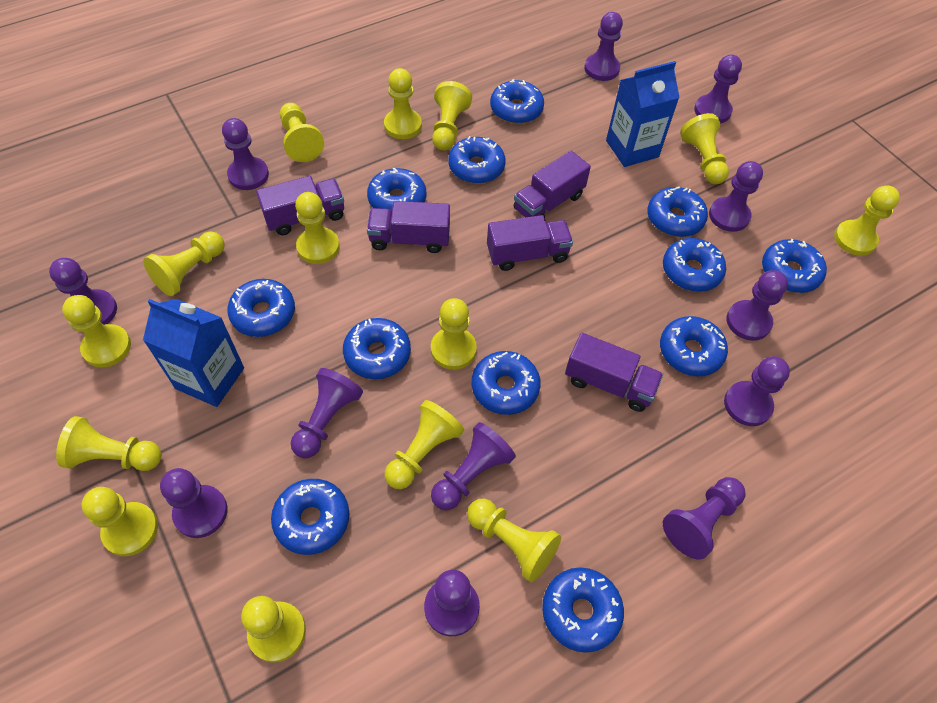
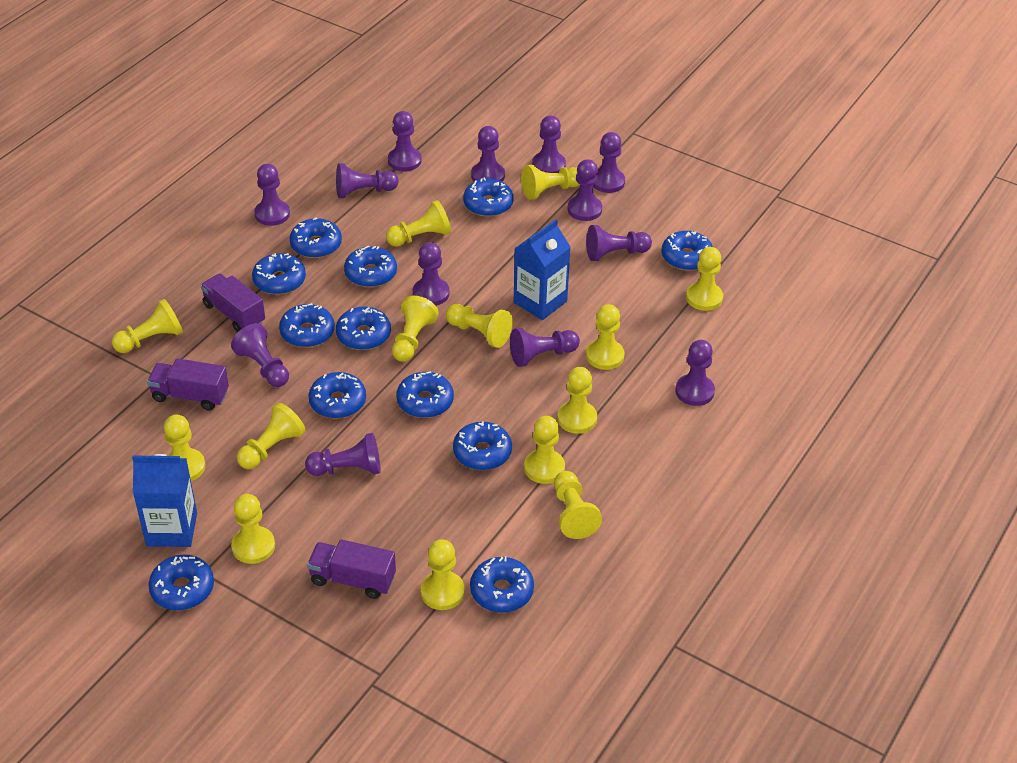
purple pawn: [49,258,117,325] [160,468,228,538] [222,118,269,190] [291,368,363,458] [424,570,480,636] [431,422,516,510] [584,12,623,81] [663,477,746,559] [694,55,742,124] [709,161,763,232] [724,356,790,426] [726,270,788,341] = 12 -> [231,323,289,387] [254,164,290,226] [305,433,381,476] [336,163,398,198] [388,111,421,172] [413,242,449,306] [471,126,505,182] [510,328,580,367] [532,116,566,173] [568,159,602,221] [586,225,652,261] [593,132,625,193] [675,340,715,406] = 13
purple truck: [256,176,344,235] [367,201,450,253] [487,215,573,271] [514,151,591,218] [565,333,663,412] = 5 -> [147,358,229,410] [200,273,265,332] [307,539,396,599] = 3

